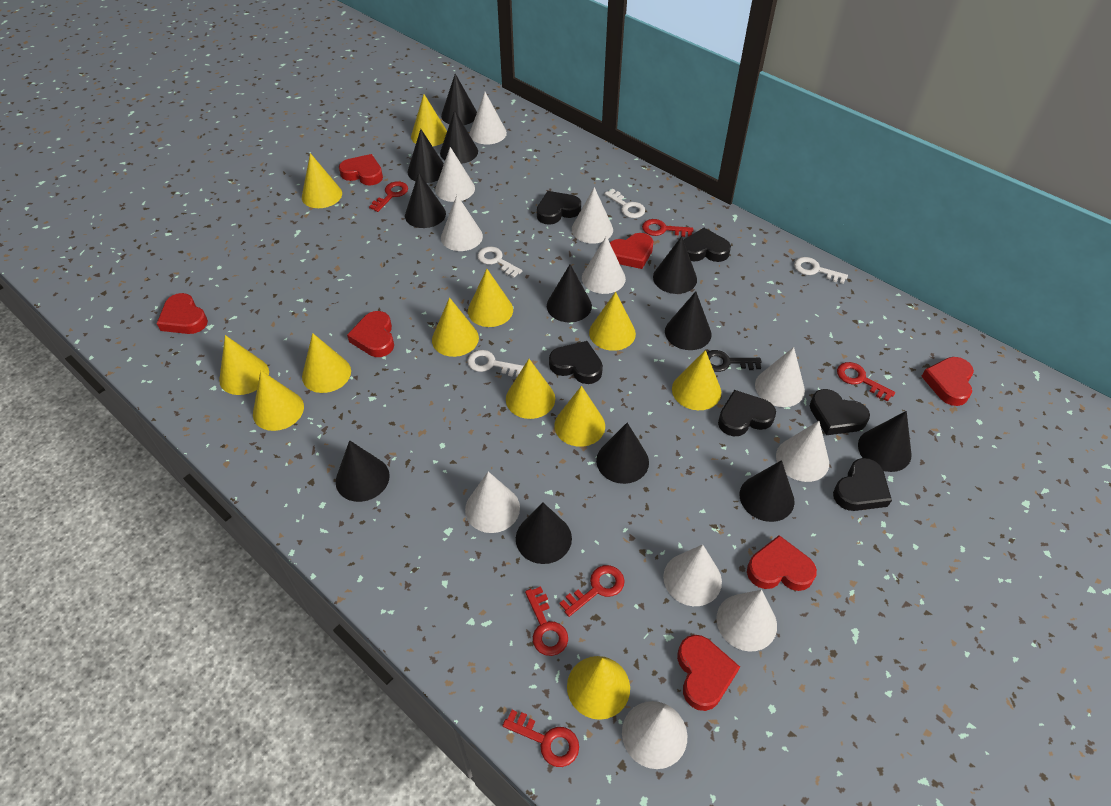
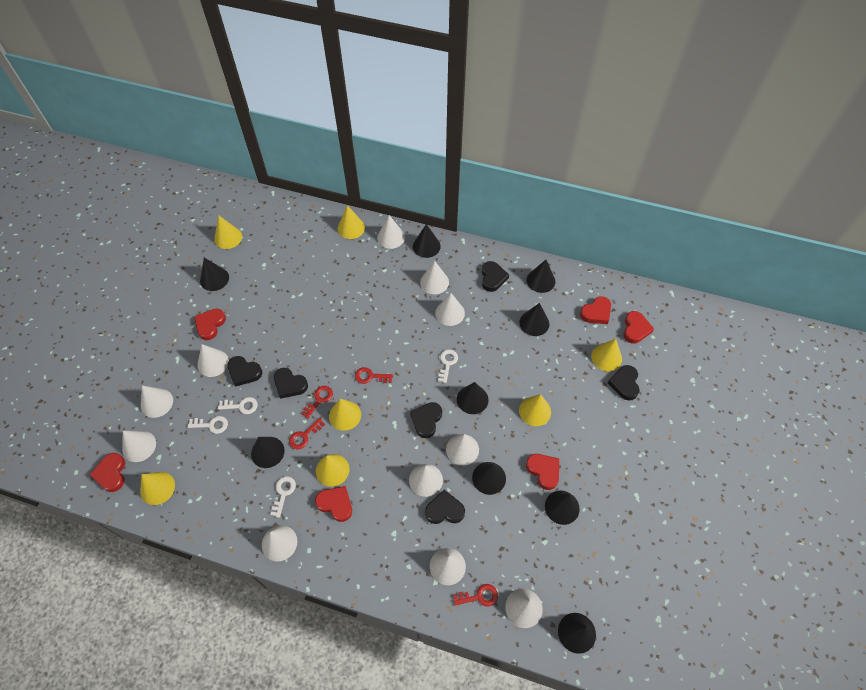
black cone: [336,440,390,502] [405,172,446,228] [407,129,444,183] [440,110,478,164] [441,74,477,125] [516,502,572,564] [547,264,592,323] [596,423,649,484] [653,236,697,294] [665,291,711,350] [740,460,795,522] [858,411,912,472] = 12 -> [200,258,229,291] [251,437,285,468] [413,224,441,258] [457,382,489,414] [472,462,506,495] [519,303,549,336] [527,260,555,293] [545,491,580,525] [558,613,596,654] = 9
black key: [707,350,761,372] = 1 -> none = 0
red heart: [156,293,208,334] [339,154,383,185] [347,311,394,357] [610,233,654,269] [677,635,740,711] [747,535,817,591] [921,357,974,406] = 7 -> [89,453,125,492] [194,308,226,340] [315,486,352,522] [526,454,559,490] [580,296,611,324] [623,311,654,344] = 6
red key: [369,181,408,212] [503,710,579,767] [525,586,568,656] [559,565,625,617] [642,219,693,237] [837,362,895,401] = 6 -> [289,418,325,450] [301,386,333,419] [355,367,393,384] [453,584,498,607] = 4
yellow cone: [219,335,269,395] [253,371,304,431] [302,153,342,208] [302,333,351,393] [411,94,447,146] [432,297,479,357] [468,269,513,327] [506,359,555,419] [554,386,605,447] [567,656,630,720] [589,292,636,351] [672,350,721,410] = 12 -> [140,472,175,505] [214,216,242,249] [316,454,349,487] [329,399,361,431] [338,205,365,239] [519,394,551,426] [591,338,622,371] = 7

